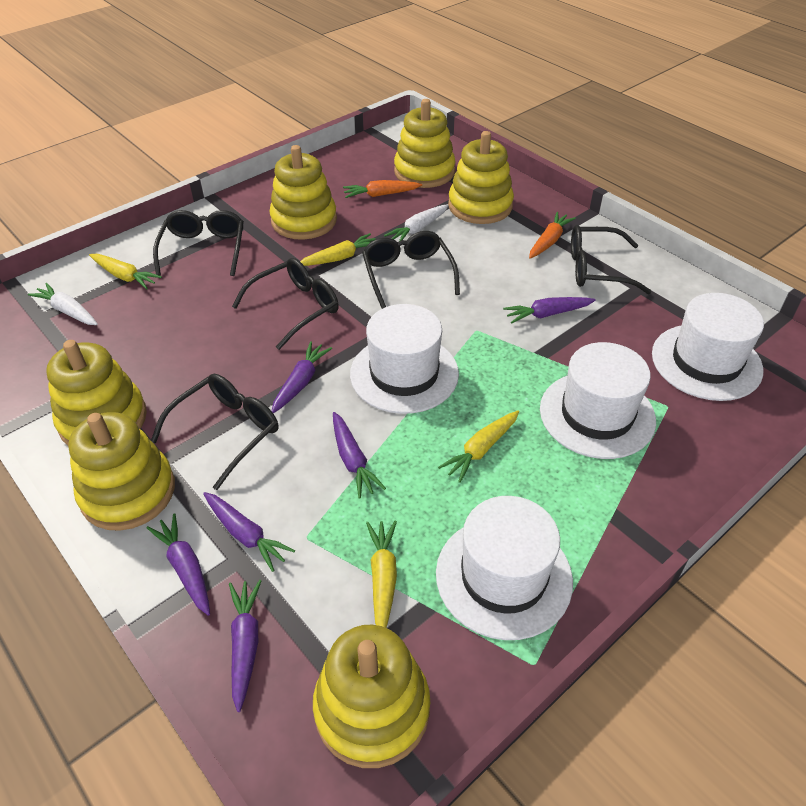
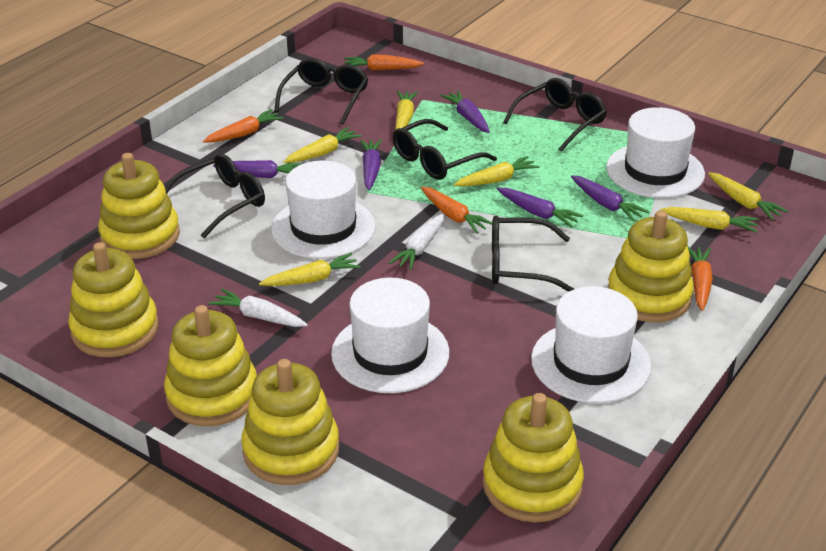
orange carrot: [343,180,422,198] [529,212,576,259] = 2 -> [203,109,283,143] [344,55,424,71] [421,187,492,234] [687,246,713,311] = 4
purple carrot: [146,513,210,616] [203,492,295,572] [229,580,261,712] [272,341,332,413] [333,412,386,499] [503,297,596,324] = 6 -> [213,160,303,178] [360,139,382,190] [440,90,490,133] [497,188,583,228] [571,175,649,222] = 5
yellow carrot: [89,254,162,289] [300,233,376,266] [366,521,397,628] [438,410,519,483] = 4 -> [259,253,361,286] [283,127,362,163] [396,91,418,129] [454,156,540,187] [660,207,759,233] [708,172,788,220] = 6

